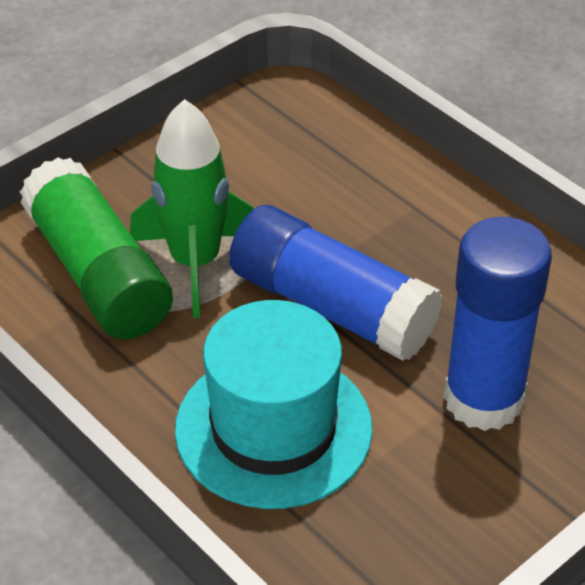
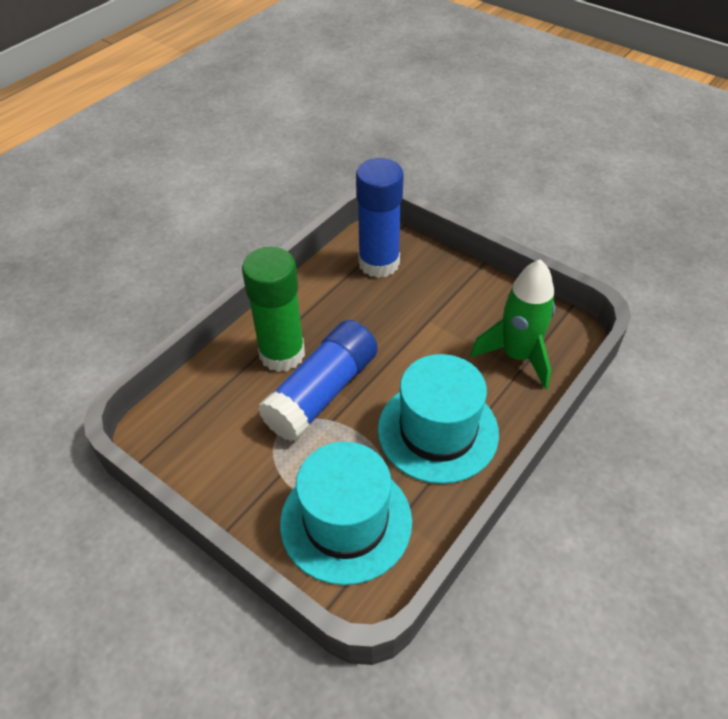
turquoise hat: [175,300,373,509] = 1 -> [280,442,412,585] [378,354,499,484] = 2

